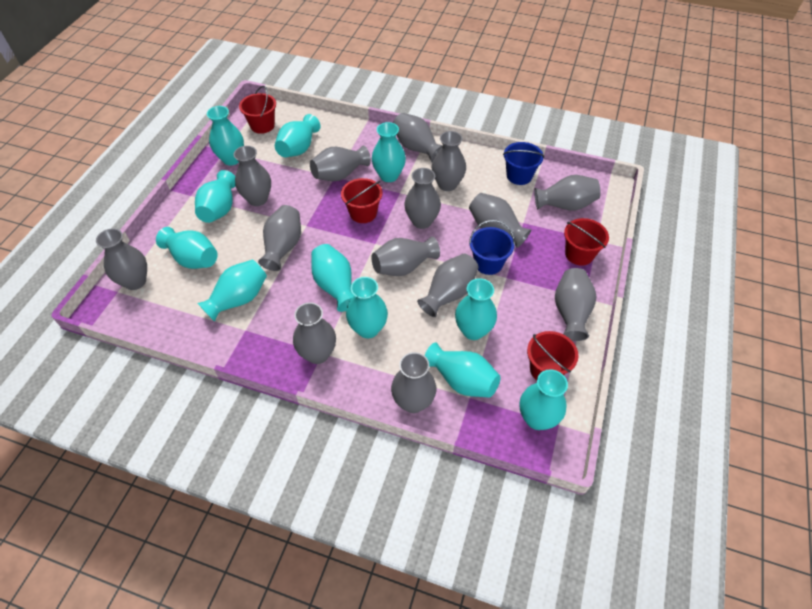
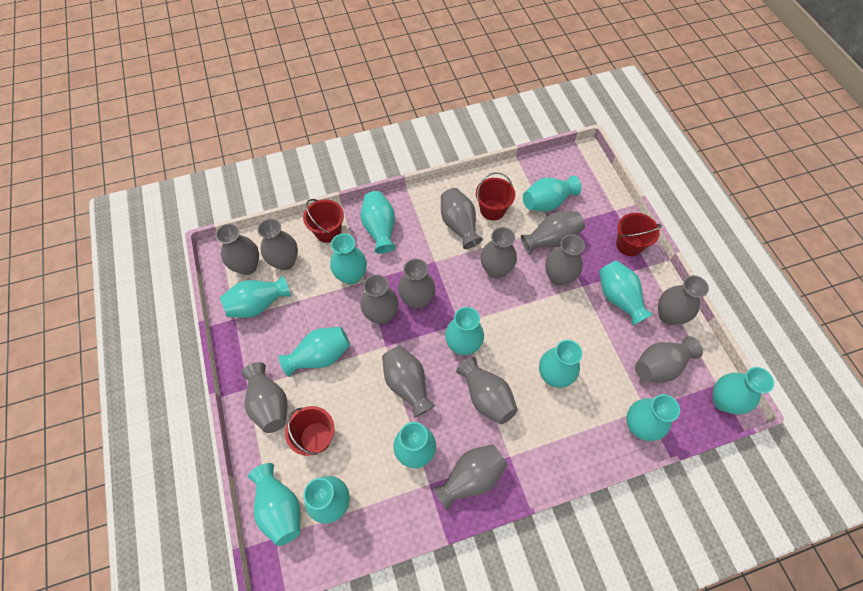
blue bucket: [469,220,515,275] [503,142,544,185] = 2 -> none = 0
turquoise vase: [156,227,218,269] [195,170,236,223] [197,259,267,322] [207,106,244,165] [275,114,320,157] [311,244,354,312] [346,277,388,338] [372,122,406,182] [424,342,501,398] [455,278,497,340] [520,369,568,430] = 11 -> [220,276,291,318] [248,463,301,546] [279,327,350,377] [304,476,350,524] [330,233,367,285] [361,191,396,254] [393,422,436,468] [445,307,484,355] [523,176,581,212] [539,340,582,388] [599,260,653,326] [626,394,680,441] [712,367,774,414] = 13

